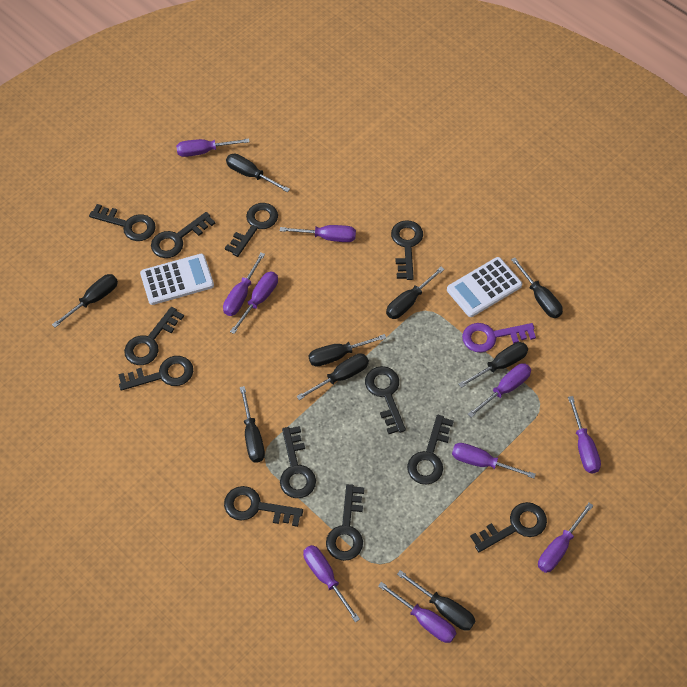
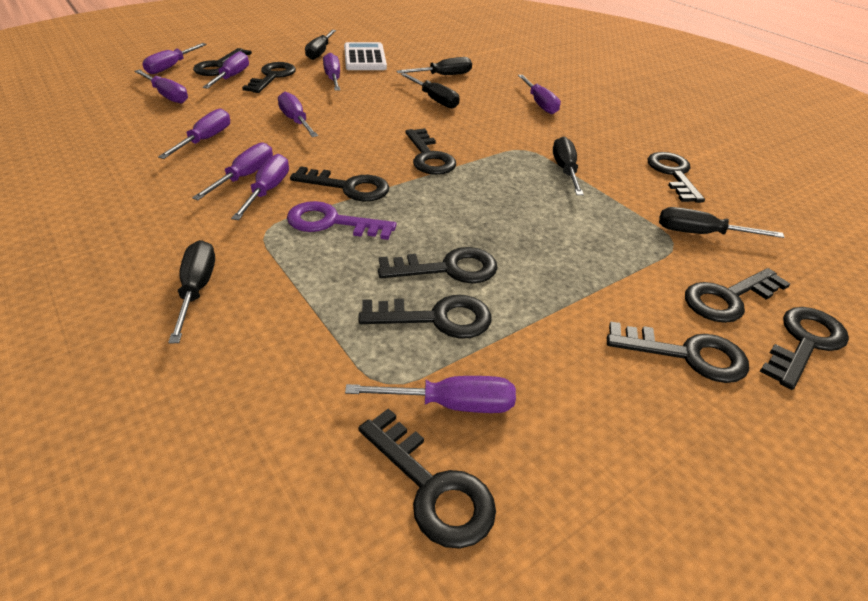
black key: [89,204,156,241] [118,356,193,391] [124,307,184,365] [151,212,215,258] [224,486,303,527] [225,203,278,257] [280,426,316,498] [326,484,364,561] [365,366,406,434] [391,220,423,280] [407,415,454,485] [470,502,547,552] = 12 -> [193,48,252,76] [242,62,296,93] [290,166,389,201] [358,295,492,339] [358,408,496,549] [378,247,497,283] [406,128,456,175] [607,321,749,383] [647,152,705,203] [685,268,791,323] [760,307,849,390] = 11
black screwdriver: [52,274,118,328] [226,154,290,192] [240,386,265,463] [296,353,369,400] [308,334,386,367] [386,267,445,319] [397,570,475,631] [459,342,528,388] [511,257,563,318] = 9 -> [168,240,215,344] [305,30,336,60] [396,57,472,75] [401,73,460,108] [553,136,584,195] [659,207,784,238] = 6
white calculator: [140,254,214,305] [447,257,522,317] = 2 -> [344,42,387,70] = 1

